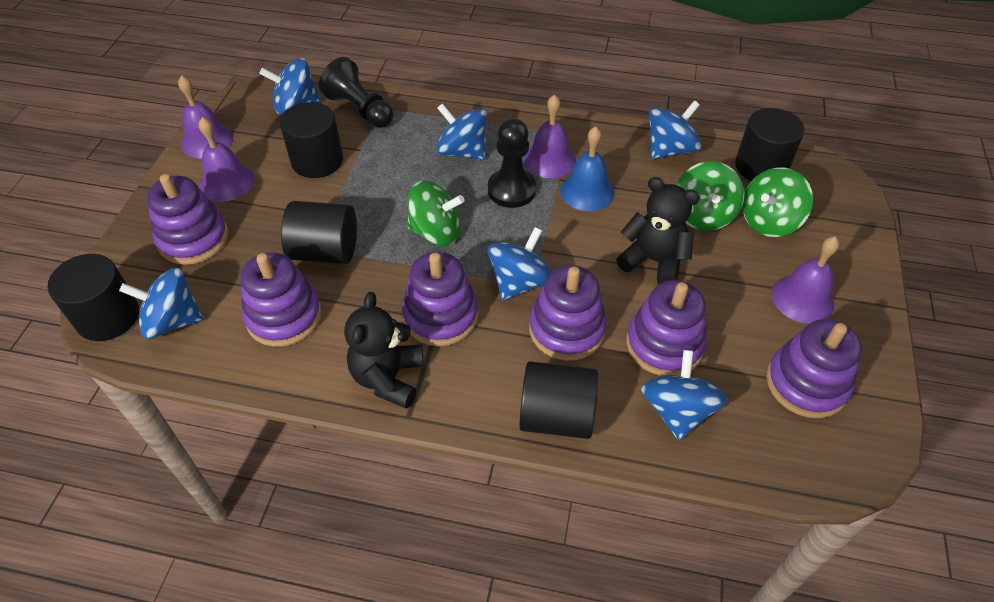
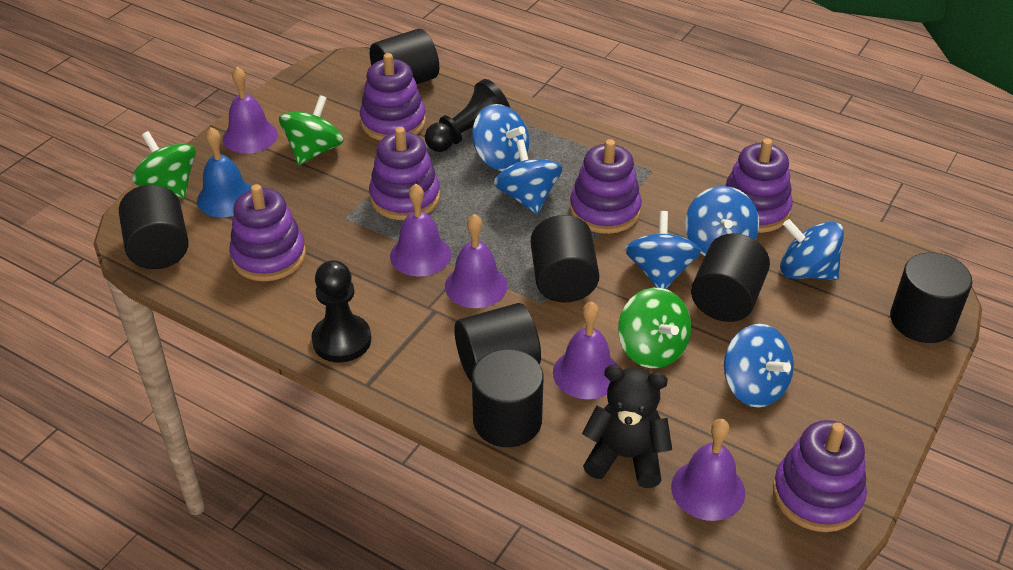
black cylinder: [48,254,139,341] [280,102,343,178] [281,201,357,264] [519,361,598,439] [735,108,805,181] = 5 -> [119,185,189,269] [370,29,439,84] [454,303,541,383] [472,349,543,447] [531,215,599,303] [691,233,770,322] [890,252,972,343] = 7
black teddy bear: [344,292,424,409] [616,177,700,284] = 2 -> [582,365,672,488] = 1
purple bell: [178,75,233,159] [198,117,255,202] [524,94,576,178] [772,236,840,324] = 4 -> [223,67,278,154] [390,184,451,277] [445,214,508,308] [553,301,617,399] [671,419,745,521] = 5

